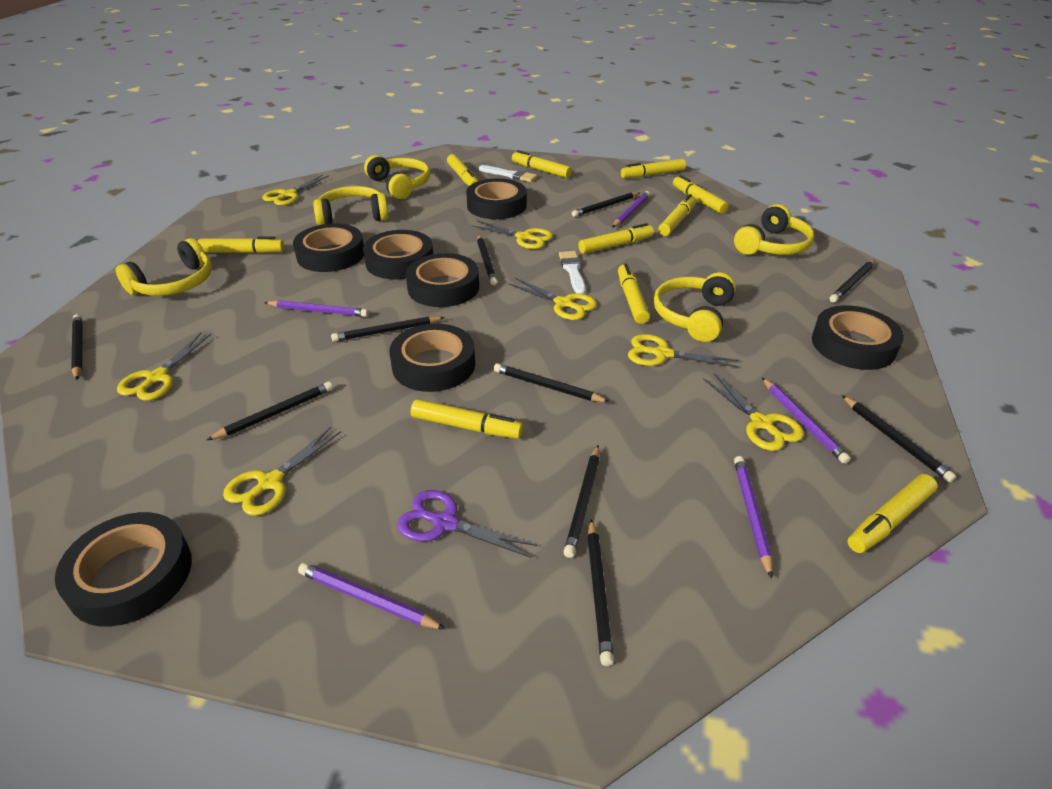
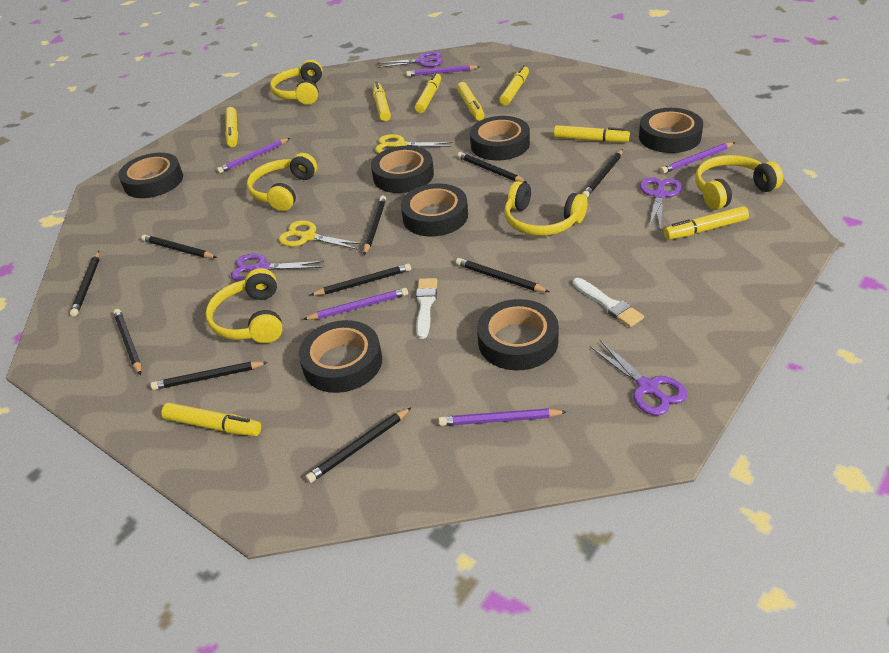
purple scissors: [397,490,538,558] = 1 -> [231,254,324,282] [377,51,442,68] [590,340,687,416] [640,177,682,228] = 4
yellow marker: [198,237,284,253] [411,399,523,439] [447,154,478,186] [512,150,572,178] [578,223,654,254] [618,264,650,324] [621,159,686,178] [658,194,696,236] [673,175,729,214] [847,474,938,553] = 10 -> [161,403,261,436] [225,107,238,147] [372,81,391,121] [415,72,441,113] [457,82,485,121] [499,65,529,106] [554,125,630,142] [664,206,749,240] = 8
yellow scissors: [117,333,211,401] [223,427,341,516] [262,175,329,206] [472,221,553,249] [508,278,597,320] [628,334,739,367] [703,373,804,451] = 7 -> [279,220,363,250] [375,134,453,153] = 2

